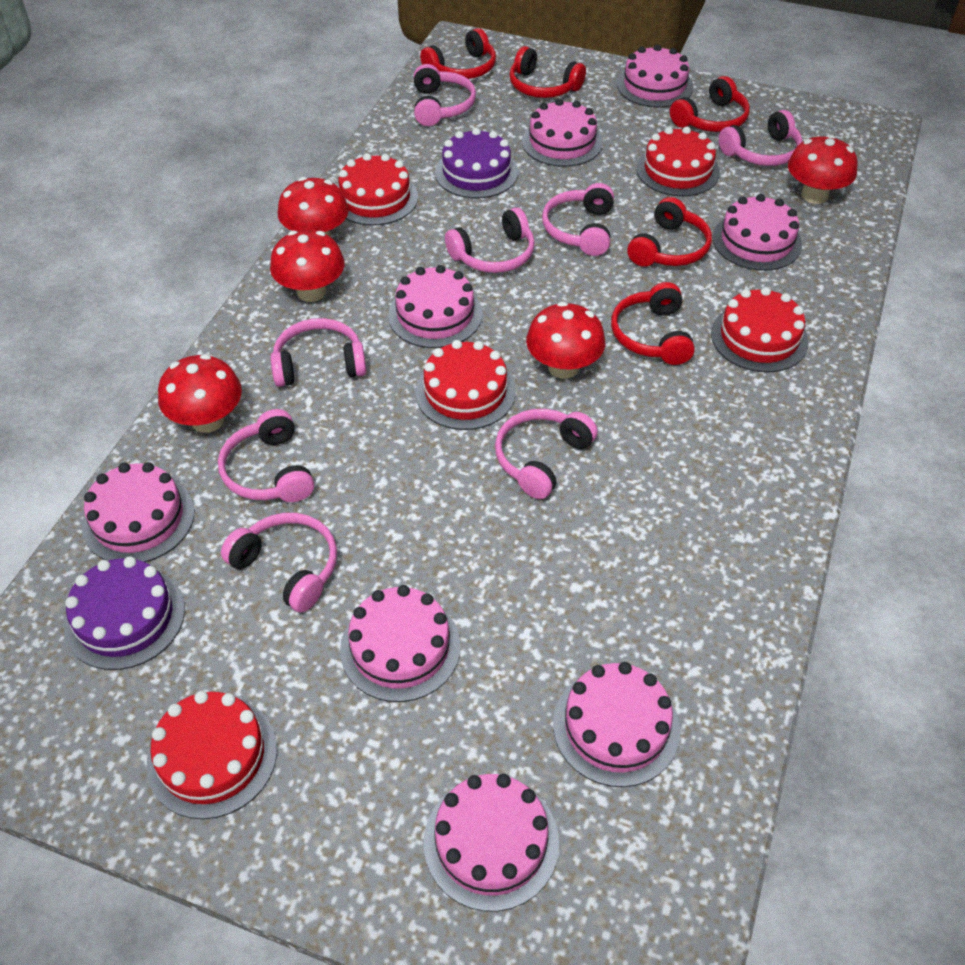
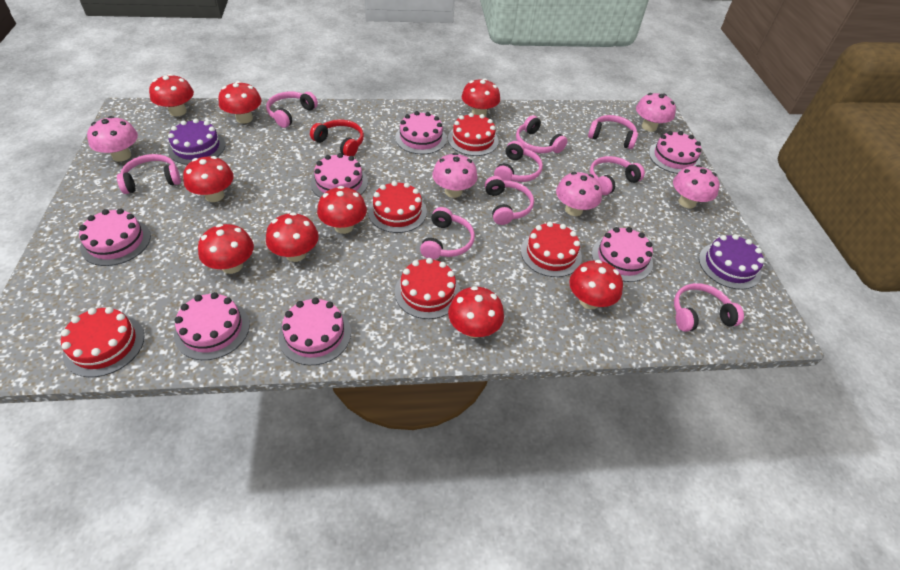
pink cake: [82,462,194,562] [340,585,461,702] [388,265,482,348] [424,774,559,912] [522,99,603,167] [553,662,680,787] [617,44,693,108] [712,194,802,271] = 8 -> [79,209,151,266] [174,292,250,360] [278,297,351,365] [311,153,368,198] [395,111,447,154] [592,227,653,282] [649,131,701,174] = 7
pink headphones: [218,409,314,502] [221,513,337,612] [270,318,366,387] [414,64,476,126] [445,207,535,273] [495,409,598,499] [542,183,614,256] [719,110,802,166] = 8 -> [117,154,181,194] [266,91,318,128] [420,207,475,259] [485,176,534,225] [494,141,543,182] [516,115,567,153] [588,115,638,149] [590,156,645,195] [674,283,744,332] = 9
pink mushroom: none = 0 -> [87,116,138,162] [432,153,478,198] [556,172,602,216] [636,93,676,132] [673,165,720,209] = 5
red headphones: [420,28,496,79] [509,46,586,98] [611,282,695,365] [627,197,712,267] [670,76,750,132] = 5 -> [310,120,364,156] = 1
red mushroom: [158,354,242,433] [270,230,345,302] [278,177,349,237] [526,302,605,379] [788,135,858,204] = 5 -> [149,74,194,116] [183,156,234,202] [198,224,254,274] [218,81,261,123] [266,212,319,262] [317,186,367,234] [448,286,504,338] [462,78,500,117] [569,260,623,310] = 9

